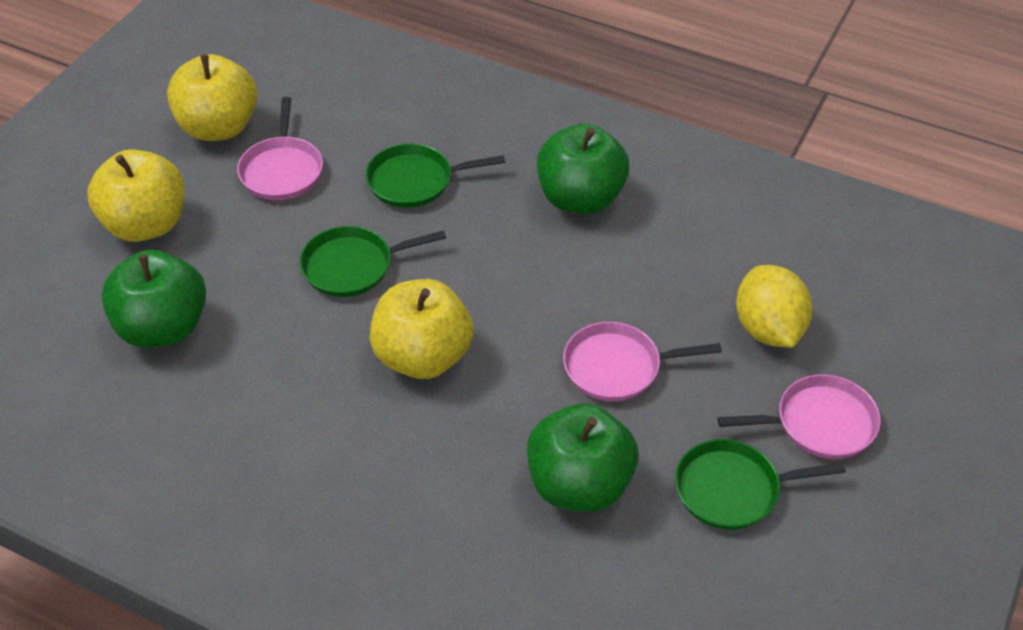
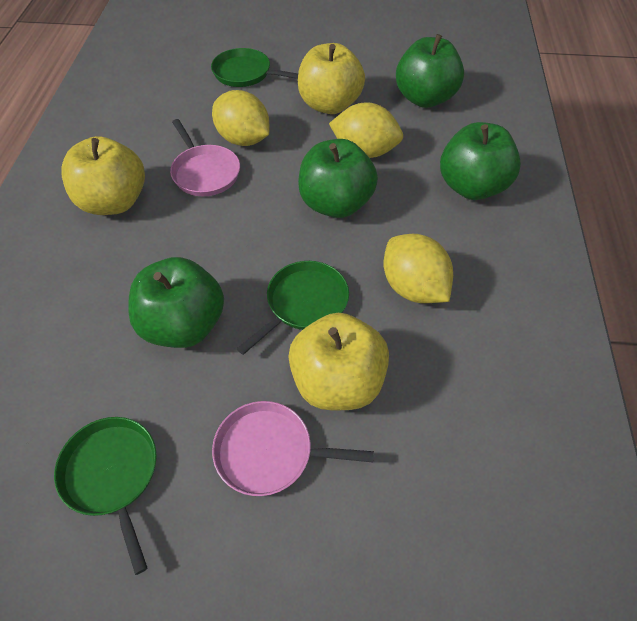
green apple: [101,250,206,348] [527,403,639,512] [537,124,630,214] = 3 -> [128,257,224,348] [298,139,378,218] [396,34,464,108] [440,122,521,200] = 4
pink pan: [237,97,323,200] [563,322,722,401] [718,374,881,459] = 3 -> [170,119,240,196] [212,401,374,496] = 2
yellow lemon: [736,265,812,348] = 1 -> [212,90,269,146] [329,102,403,158] [384,234,453,303] = 3

